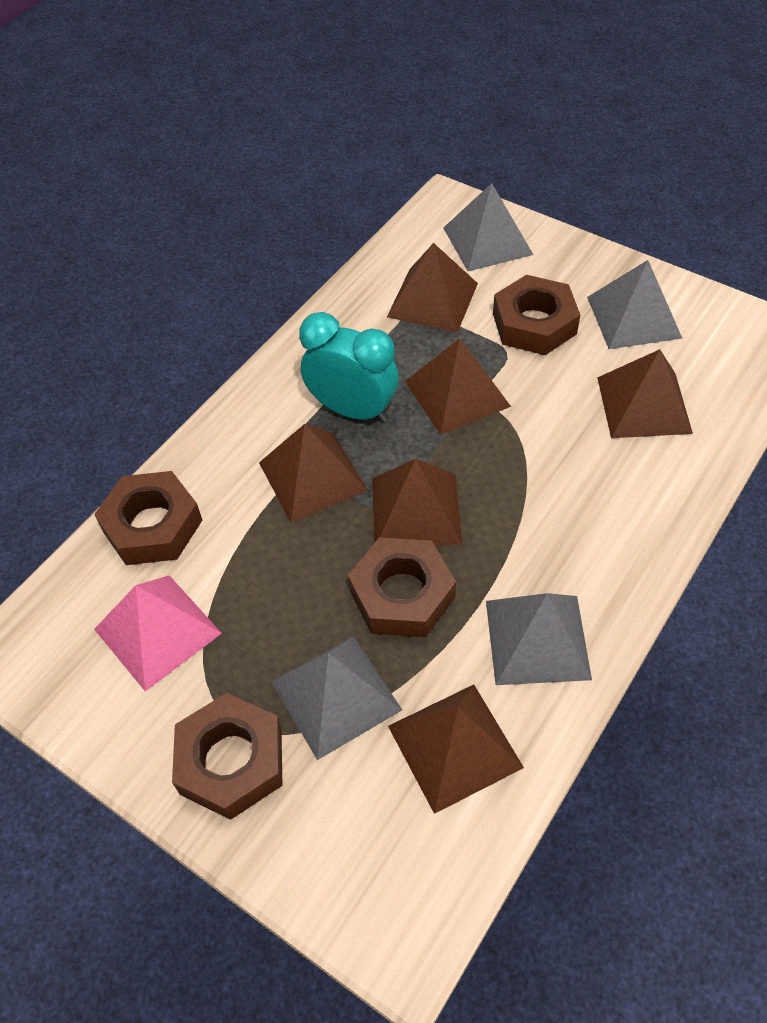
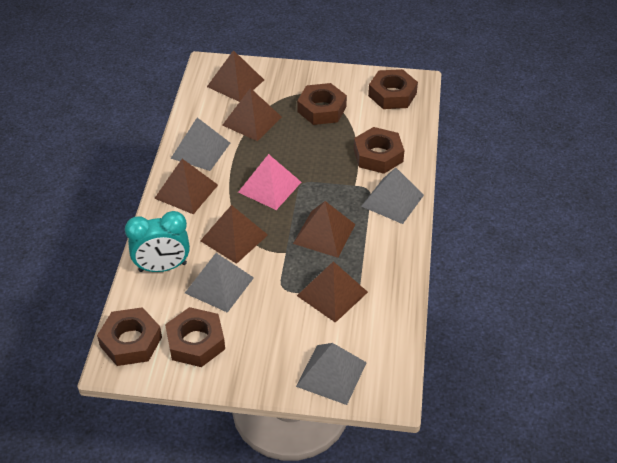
brown nut: [94,471,202,565] [172,693,282,820] [348,538,456,637] [493,275,580,355] = 4 -> [97,307,162,366] [165,307,225,367] [297,83,347,125] [354,127,404,174] [368,69,418,109] = 5

